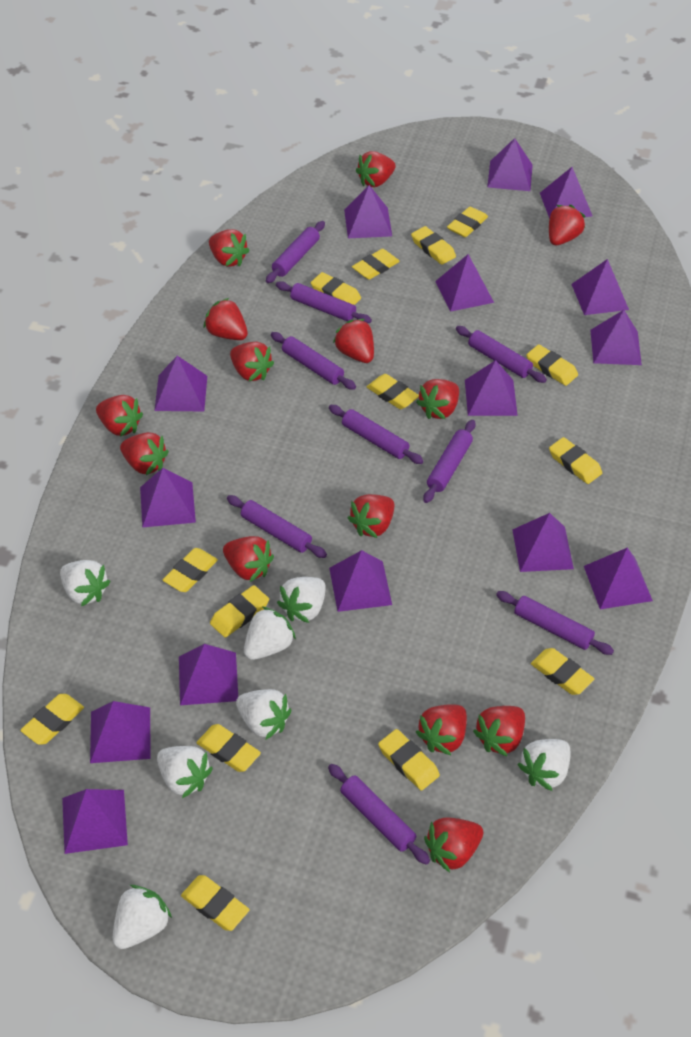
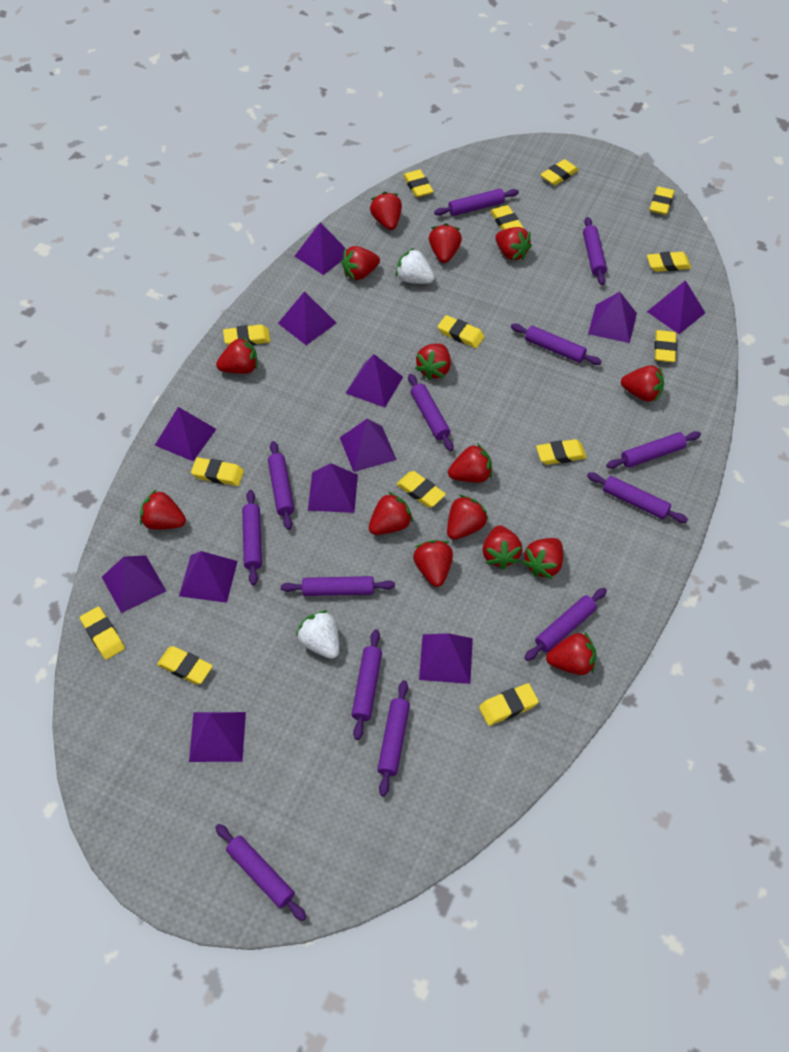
purple pyramid: [62,789,128,854] [90,701,151,763] [140,468,196,528] [154,356,207,411] [179,644,238,705] [329,550,392,612] [344,185,392,238] [435,254,494,312] [465,360,518,416] [487,138,533,191] [512,513,574,572] [540,167,592,219] [572,259,629,315] [584,548,653,609] [590,310,642,365] = 15 -> [102,555,166,613] [155,407,216,461] [179,551,238,603] [189,712,246,762] [278,291,336,345] [295,222,347,275] [308,463,358,513] [340,419,397,472] [346,354,403,407] [419,633,473,684] [588,292,637,343] [647,280,705,334] = 12
purple rolling pin: [227,495,327,558] [266,221,325,283] [271,332,356,390] [276,281,372,323] [328,764,430,865] [329,405,424,464] [423,420,476,503] [456,326,547,383] [496,591,614,655] = 9 -> [215,824,307,921] [242,490,262,585] [268,441,294,530] [281,576,395,596] [352,629,382,740] [377,680,410,796] [408,374,453,451] [434,189,519,216] [511,324,602,365] [524,588,607,661] [583,217,607,285] [587,472,688,523] [606,431,701,469] = 13
red strawberry: [96,395,143,437] [120,432,169,475] [203,298,248,340] [209,229,250,267] [223,536,274,582] [230,342,274,381] [333,319,374,363] [348,494,394,538] [356,151,396,187] [416,379,459,419] [416,704,467,755] [424,817,483,873] [473,706,525,756] [549,205,585,245] = 14 -> [140,489,186,530] [216,337,258,374] [341,246,380,280] [369,492,413,535] [370,192,402,230] [413,540,453,587] [415,343,451,380] [429,223,462,263] [447,495,489,540] [448,443,492,483] [483,525,523,570] [495,227,532,260] [522,538,563,579] [546,632,596,675] [621,365,664,402] = 15
white strawberry: [60,560,111,606] [113,885,172,949] [157,746,213,798] [236,689,291,740] [244,607,296,660] [277,577,326,623] [517,739,571,791] = 7 -> [296,610,339,659] [396,248,435,284] = 2

